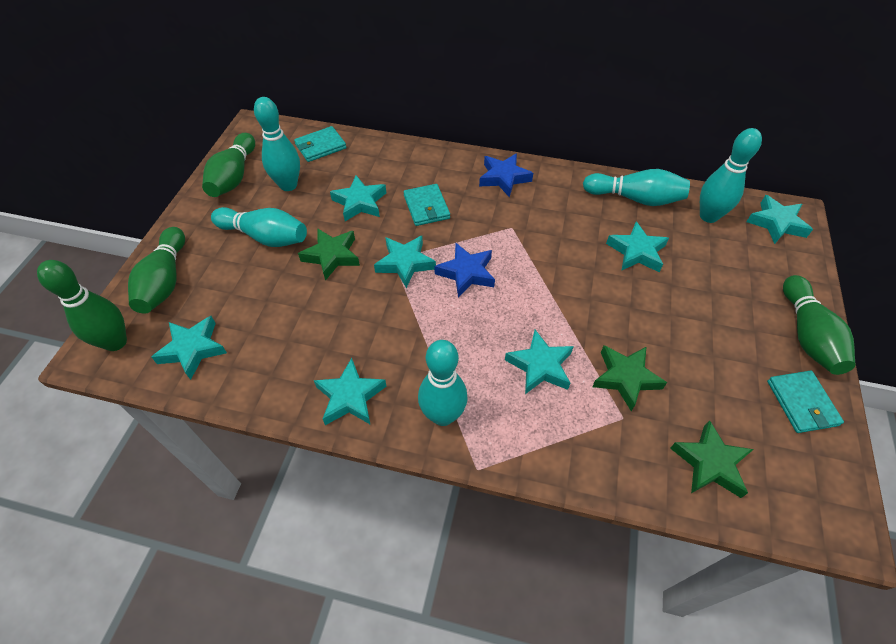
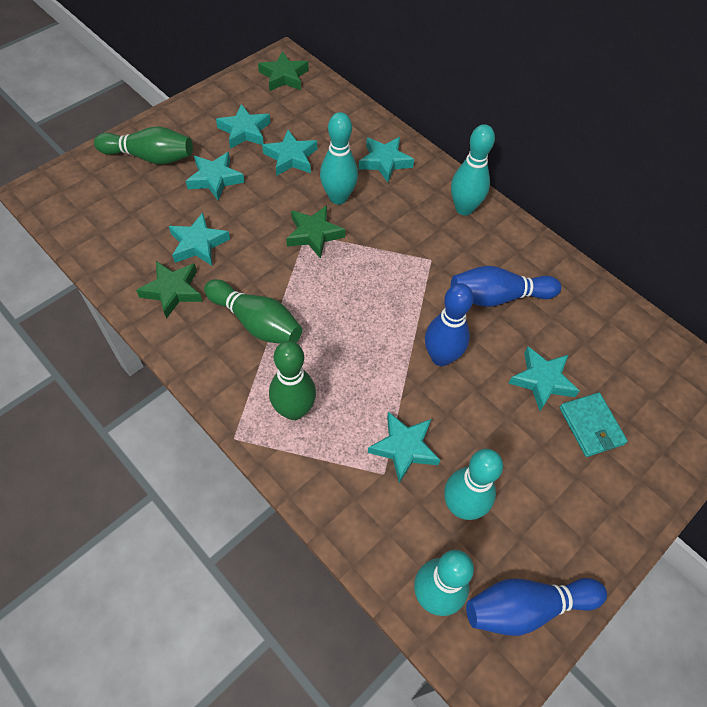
blue bowling pin: none = 0 -> [425,283,474,366] [451,266,561,307] [466,578,607,636] = 3
blue star: [434,243,495,298] [479,153,533,198] = 2 -> none = 0
green bowling pin: [37,260,127,351] [128,227,185,314] [202,133,255,197] [783,275,855,375] = 4 -> [94,126,193,165] [204,279,302,344] [269,341,316,420] = 3
turquoise bowling pin: [211,207,307,247] [254,97,300,191] [418,340,468,426] [583,169,690,206] [700,128,762,223] = 5 -> [320,112,358,205] [414,550,474,616] [444,449,503,520] [451,124,495,215] = 4
turquoise wallet: [294,126,346,162] [403,184,450,226] [767,370,844,433] = 3 -> [559,393,628,457] = 1

